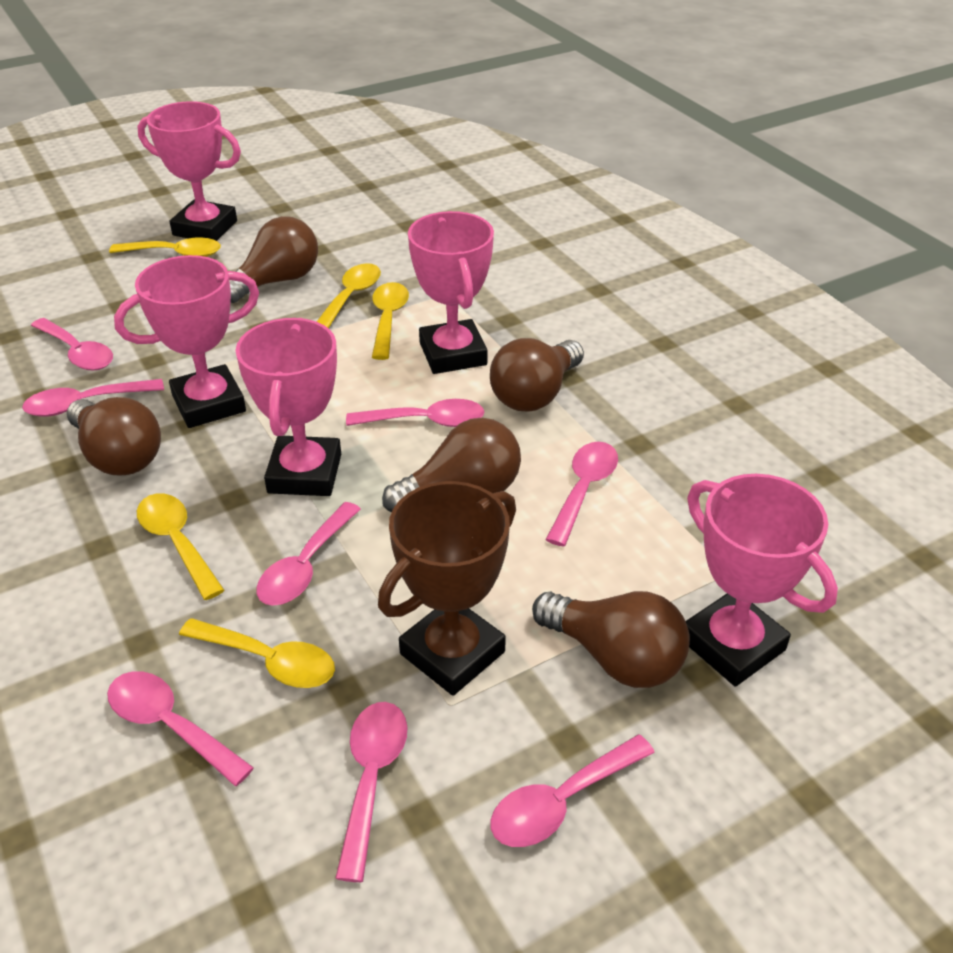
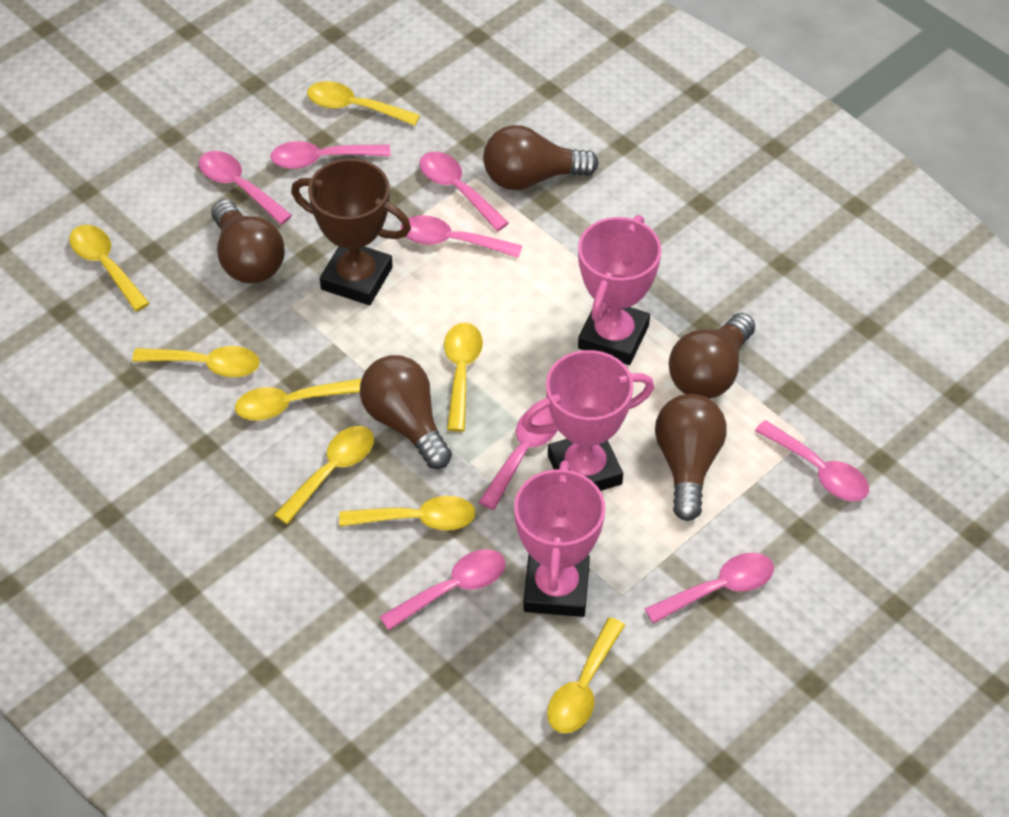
pink trophy: [114,255,259,428] [137,101,241,241] [235,318,341,496] [408,211,494,374] [686,474,838,686] = 5 -> [514,461,605,617] [522,350,654,491] [578,215,661,365] = 3
yellow spoon: [109,238,221,257] [137,494,224,600] [179,618,335,688] [317,263,381,328] [372,282,409,360] = 5 -> [69,225,150,312] [132,346,259,377] [235,378,362,421] [274,426,374,524] [307,81,420,126] [339,496,476,530] [444,323,483,432] [547,617,625,733] = 8

